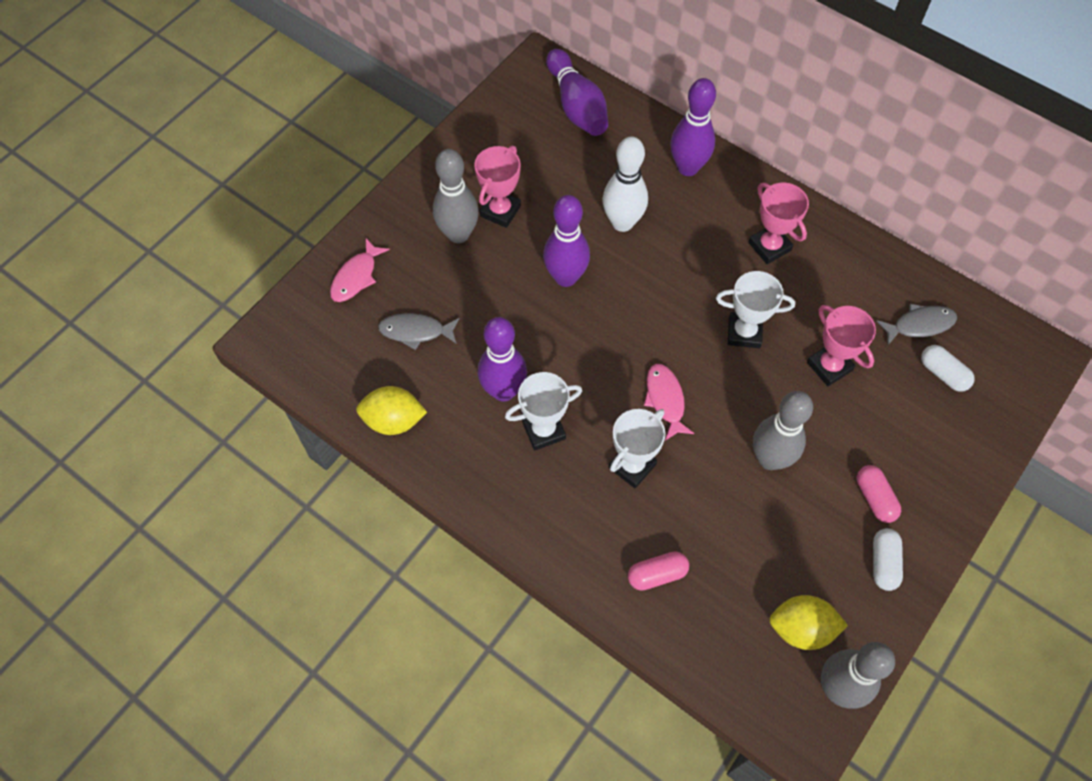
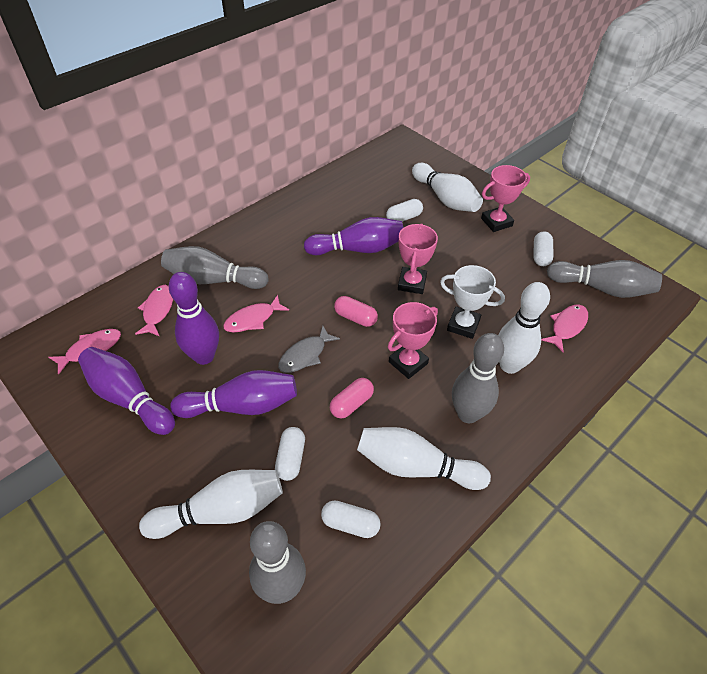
grey bowling pin: [433,149,479,243] [753,391,813,470] [821,642,895,709] = 3 -> [161,246,268,289] [249,521,306,604] [452,333,504,423] [547,260,662,298] = 4
grey fish: [378,313,460,350] [876,304,957,345] = 2 -> [278,326,340,373] = 1
pink fish: [330,238,390,302] [644,364,694,441] = 2 -> [49,329,121,375] [135,285,173,336] [223,295,289,332] [541,304,588,352] = 4
white bowling pin: [603,136,648,232] = 1 -> [139,470,283,539] [357,427,491,490] [412,163,483,212] [498,282,550,374] = 4
white capsule: [873,528,903,591] [921,345,975,392] = 2 -> [275,427,305,481] [321,500,381,538] [386,199,423,222] [534,231,553,266] = 4
white trophy: [505,372,582,450] [609,409,665,488] [716,271,795,348] = 3 -> [440,265,505,339] = 1
yellow lemon: [356,386,427,435] [769,595,848,650] = 2 -> none = 0

